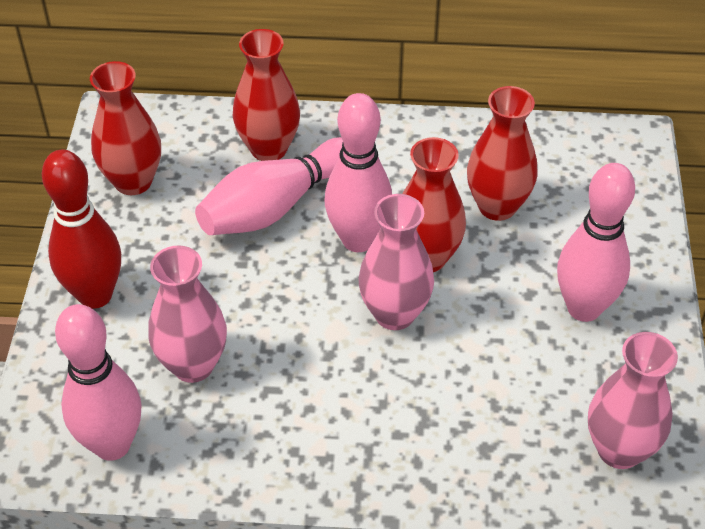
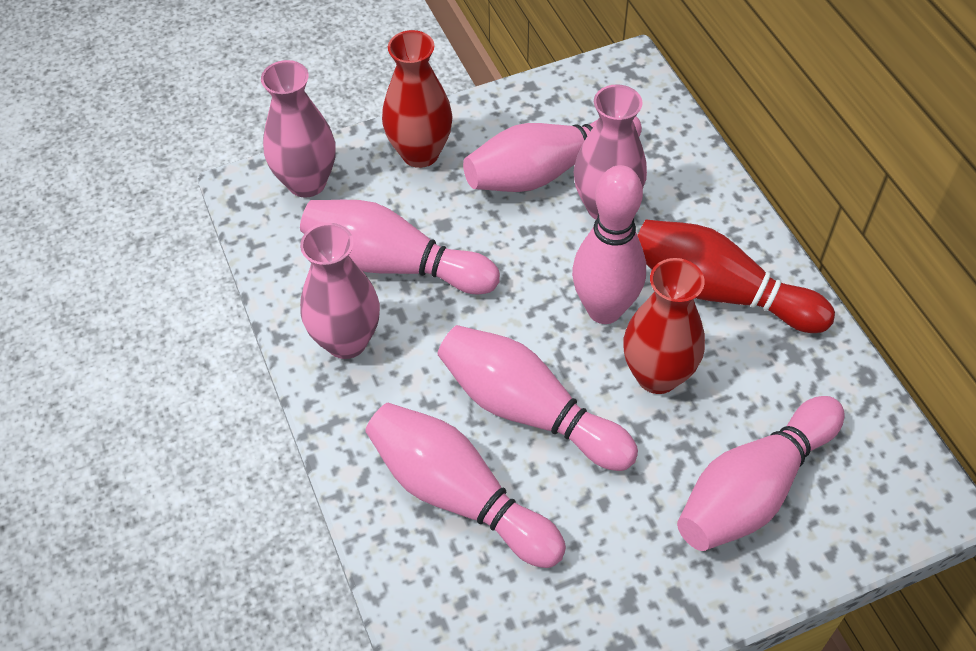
pink bowling pin: [55,304,141,461] [195,137,343,235] [325,93,392,252] [557,163,635,322] = 4 -> [300,200,500,294] [365,403,566,568] [438,325,638,471] [463,116,642,192] [572,165,646,324] [677,396,844,551] = 6
red vase: [90,61,161,195] [233,29,300,161] [403,137,466,272] [467,86,538,221] = 4 -> [382,30,453,168] [623,258,705,394] = 2

